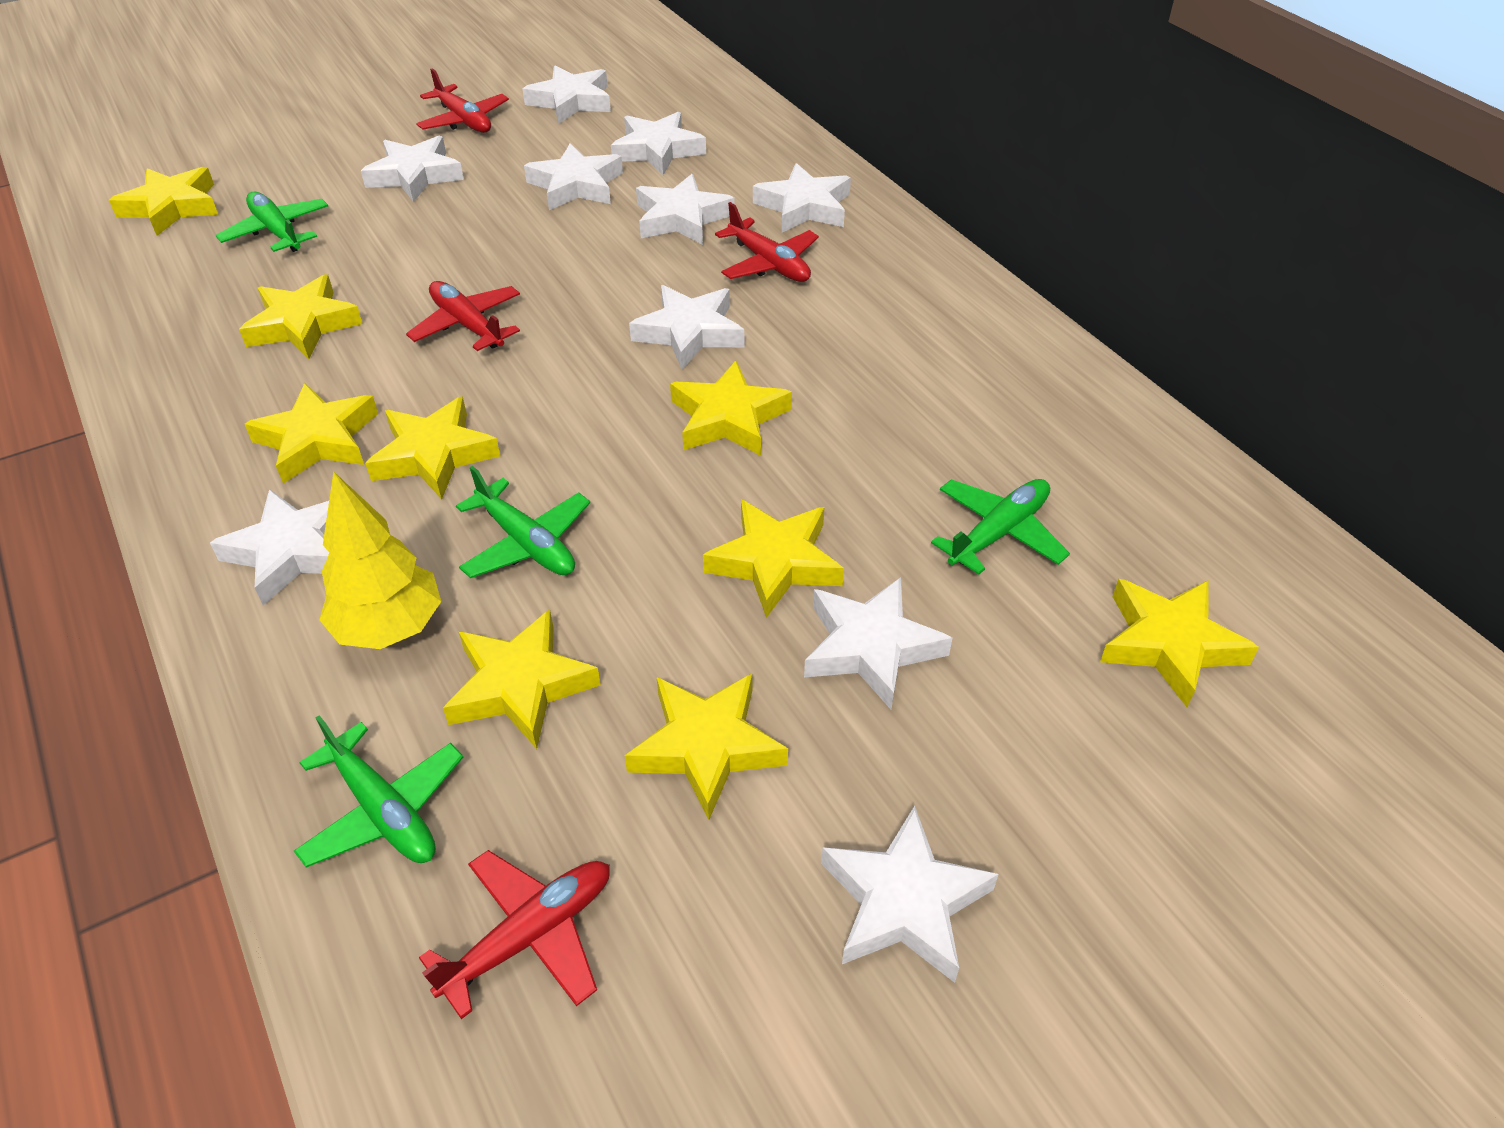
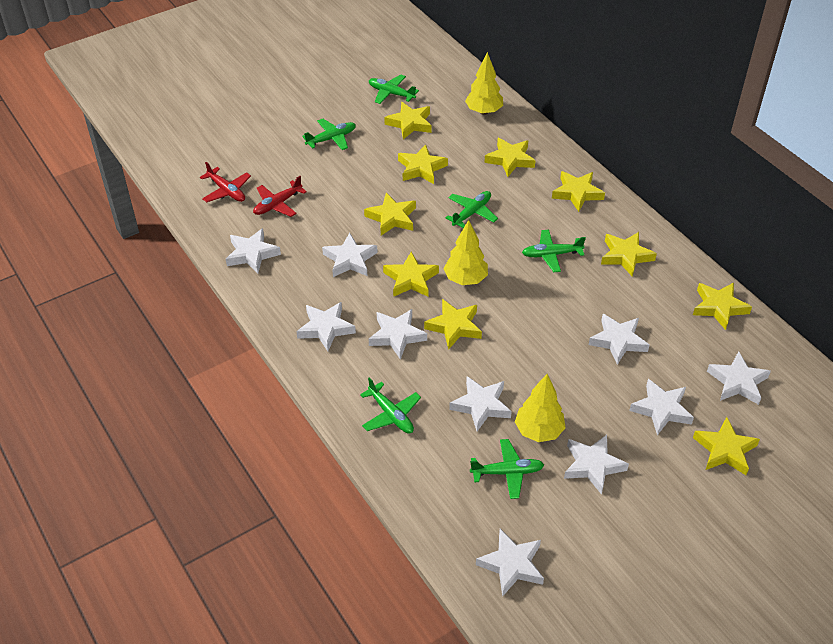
green plane: [216,191,328,252] [294,715,463,867] [456,466,590,578] [931,479,1070,575] = 4 -> [302,118,356,150] [360,377,421,434] [369,74,419,104] [446,191,498,228] [470,439,544,499] [522,230,586,272] = 6
red plane: [406,281,520,351] [416,68,509,133] [419,850,610,1019] [715,202,819,282] = 4 -> [200,162,251,203] [253,176,307,217] = 2
yellow star: [109,167,218,236] [239,274,363,359] [245,383,378,484] [365,396,500,499] [443,610,601,749] [625,674,788,820] [670,361,792,456] [703,500,844,618] [1100,579,1259,707] = 9 -> [364,193,416,236] [383,252,439,297] [384,102,432,139] [398,144,448,184] [424,299,482,350] [484,138,536,177] [552,171,605,212] [601,232,657,277] [693,282,752,330] [693,417,760,475] = 10
yellow tree: [319,471,441,649] = 1 -> [444,220,488,285] [465,52,503,115] [515,374,566,442] = 3

